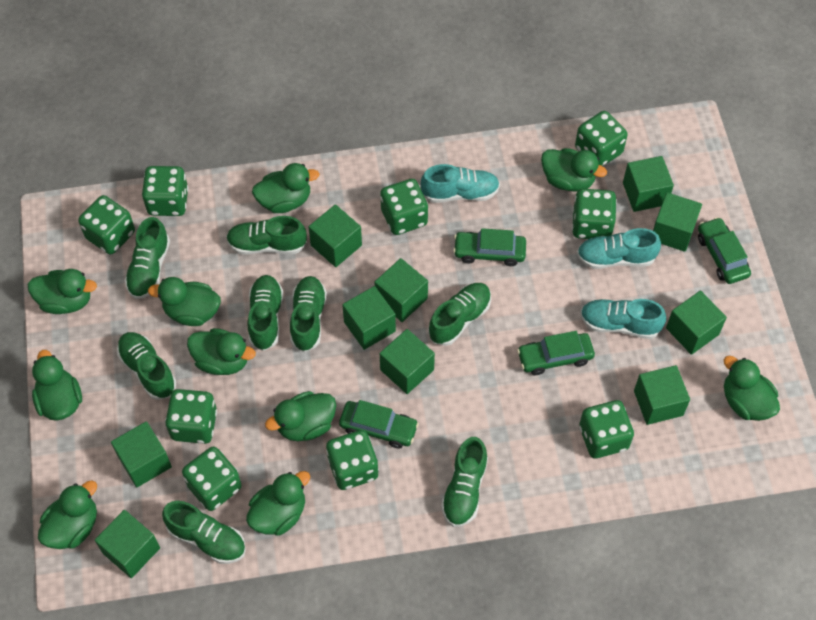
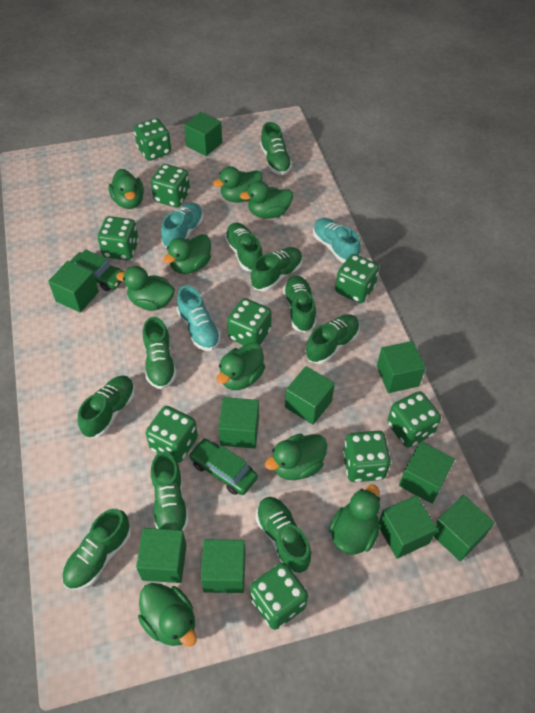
green car: [339,400,419,449] [453,228,526,266] [517,331,595,375] [698,217,751,284] = 4 -> [70,249,124,291] [189,439,258,495] = 2
green duck: [28,269,97,314] [32,350,82,421] [38,480,97,549] [148,277,221,326] [187,328,256,375] [246,471,310,536] [252,163,319,213] [265,391,336,441] [541,148,607,192] [724,356,780,421] = 10 -> [109,169,144,209] [116,266,175,311] [138,583,197,647] [163,234,211,274] [213,166,263,203] [217,342,265,390] [240,181,293,219] [265,434,327,480] [329,484,380,554] = 9
green shoe: [117,332,176,400] [124,217,170,299] [162,501,246,564] [226,216,307,255] [247,275,283,351] [290,276,327,352] [428,283,491,346] [441,437,488,527] = 8 -> [62,509,131,591] [78,375,135,438] [143,317,177,390] [151,452,189,531] [225,223,263,271] [251,247,302,292] [256,497,312,573] [260,122,292,175] [283,276,316,333] [305,314,360,364] = 10

